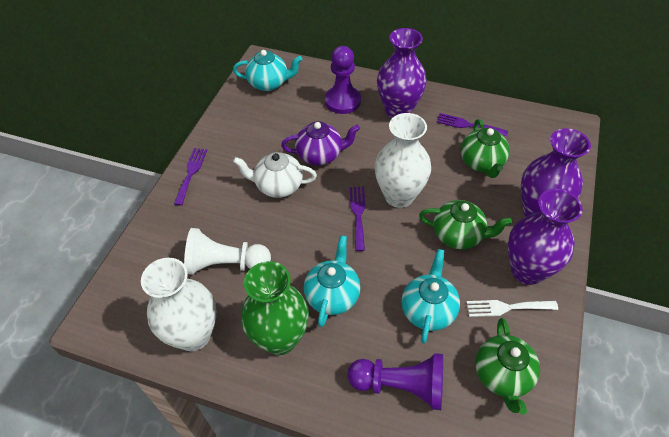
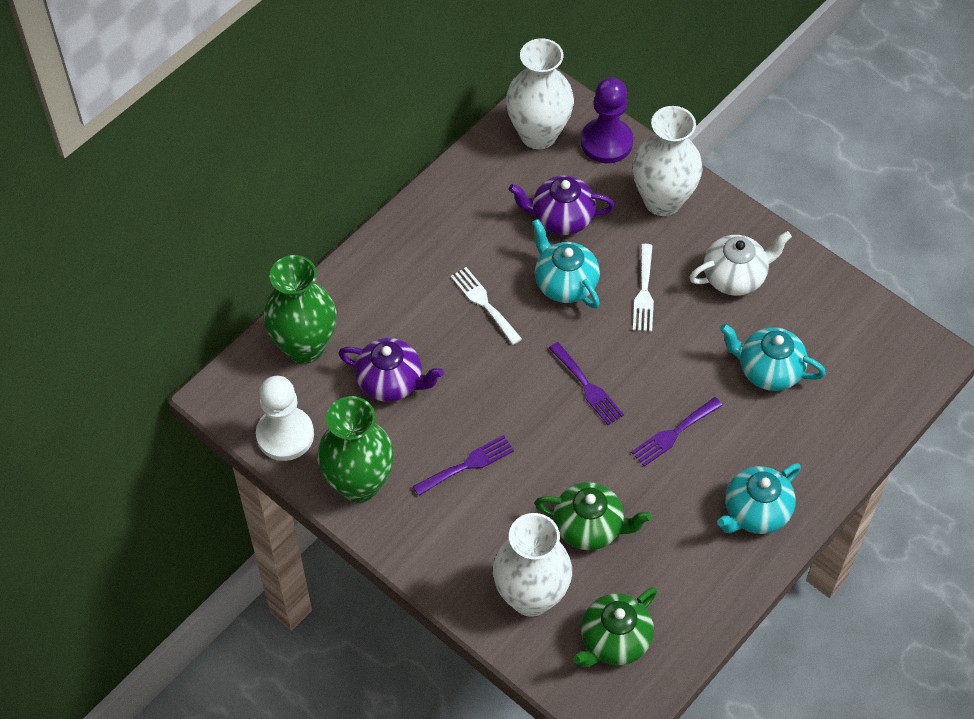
green teapot: [419,200,512,249] [461,119,510,178] [475,318,540,415] = 3 -> [534,482,652,550] [573,587,657,668] = 2
green vase: [241,261,309,355] = 1 -> [263,255,337,364] [317,396,394,502] = 2
purple pawn: [325,46,361,114] [348,353,443,410] = 2 -> [581,77,633,163] = 1
purple teapot: [281,121,360,165] = 1 -> [338,338,444,402] [509,175,615,235] = 2
purple vase: [377,28,427,118] [508,189,583,285] [521,128,591,216] = 3 -> none = 0
white fork: [466,300,558,317] = 1 -> [451,267,522,345] [633,244,654,332] = 2
white vase: [141,258,216,351] [375,113,431,208] = 2 -> [493,513,572,617] [506,38,574,149] [633,106,703,216] = 3

